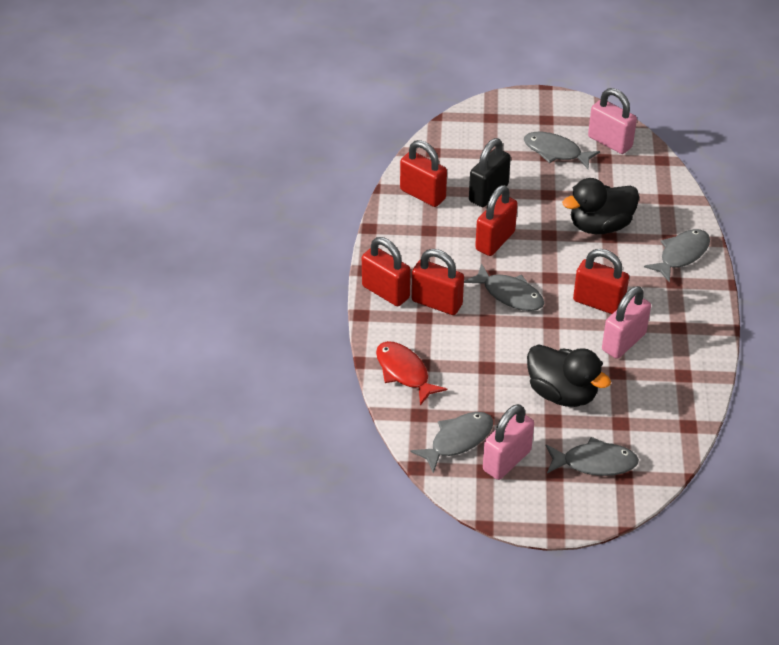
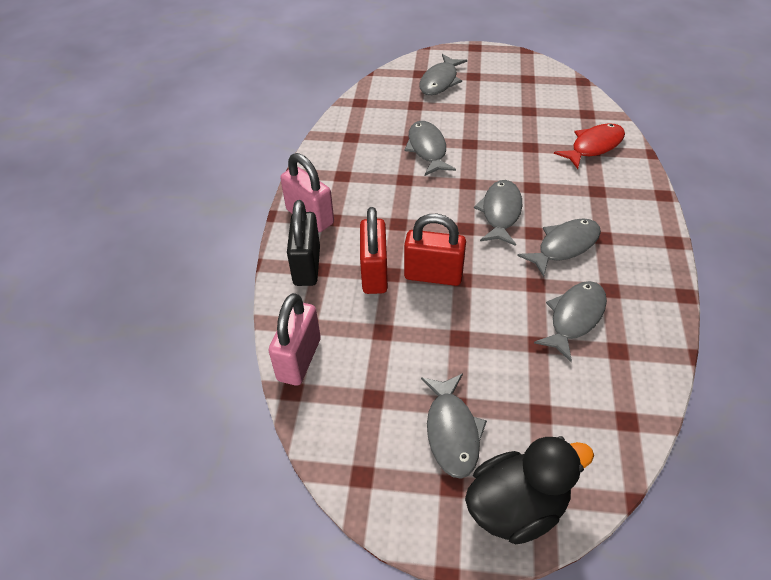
black duck: [527,344,611,407] [562,178,639,234] = 2 -> [465,436,594,544] = 1
grey fish: [410,412,493,473] [464,263,544,311] [524,132,600,170] [546,437,639,476] [644,229,710,283] = 5 -> [404,121,456,176] [419,54,467,95] [421,373,487,479] [474,180,522,246] [517,218,601,277] [534,281,607,362] = 6
pink padlock: [483,404,534,480] [588,88,637,154] [602,286,651,359] = 3 -> [269,293,321,386] [280,153,334,232] = 2
red padlock: [362,237,411,306] [400,140,447,207] [411,249,464,315] [475,185,518,256] [573,249,629,314] = 5 -> [360,207,388,294] [404,214,466,286] = 2

